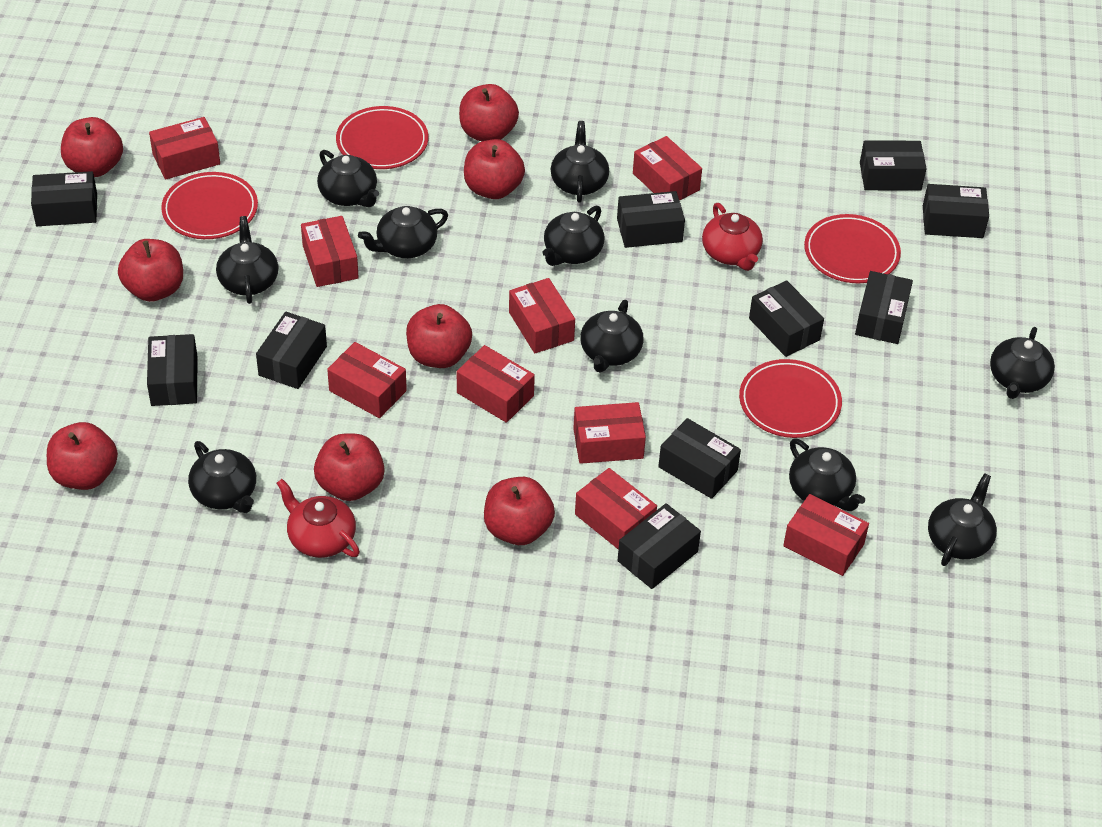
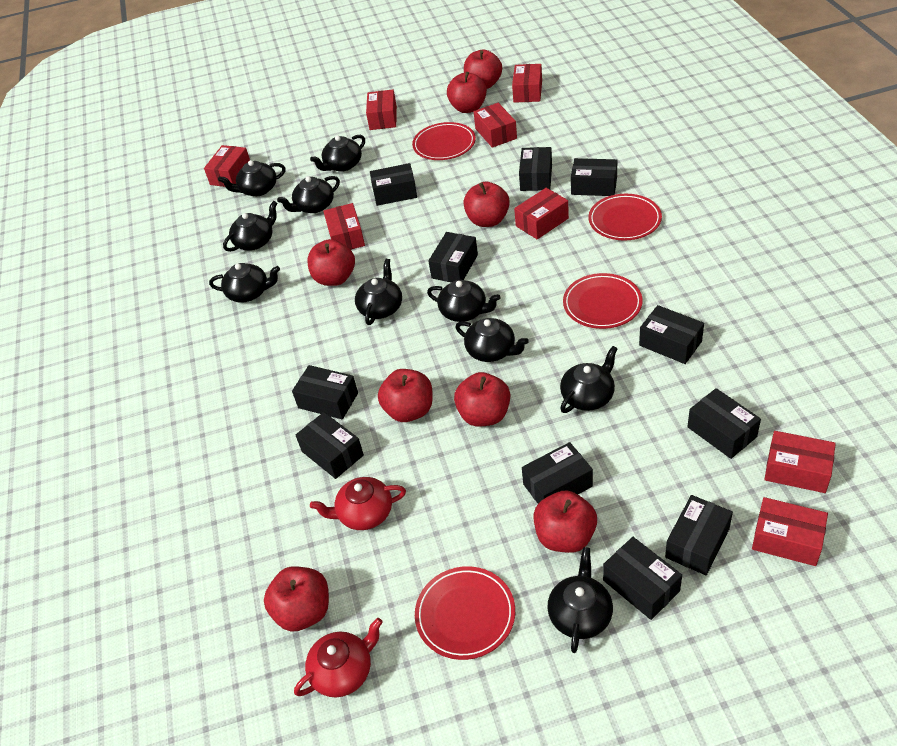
black box: [31,171,97,226] [147,334,198,406] [256,312,327,389] [617,191,685,248] [617,503,701,589] [658,418,741,499] [749,280,824,357] [855,271,913,344] [860,140,927,191] [923,184,989,238] = 10 -> [292,365,358,419] [296,412,364,479] [370,163,417,206] [428,232,478,283] [519,147,552,191] [522,442,593,504] [571,158,617,196] [603,537,682,620] [639,305,704,364] [665,495,733,575] [688,388,761,459] = 11
red box: [149,117,220,180] [301,216,359,287] [327,342,407,418] [457,345,535,423] [509,278,575,353] [573,402,646,464] [575,468,657,549] [633,136,702,201] [783,494,869,576] = 9 -> [204,145,250,187] [323,203,365,250] [366,89,397,130] [474,103,517,148] [512,64,542,103] [514,188,569,239] [752,497,828,566] [764,431,836,493] = 8

